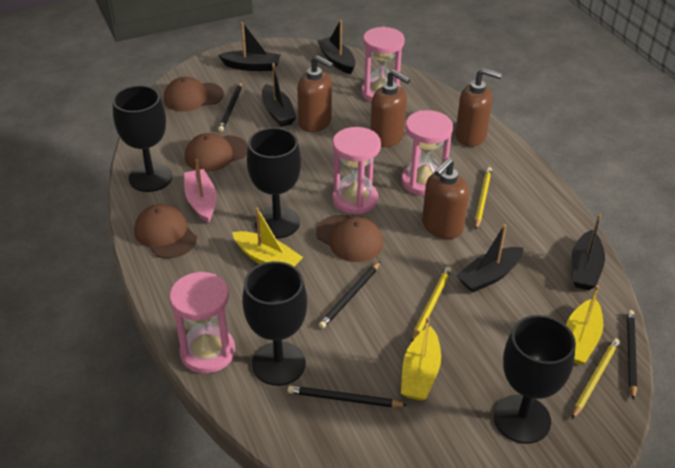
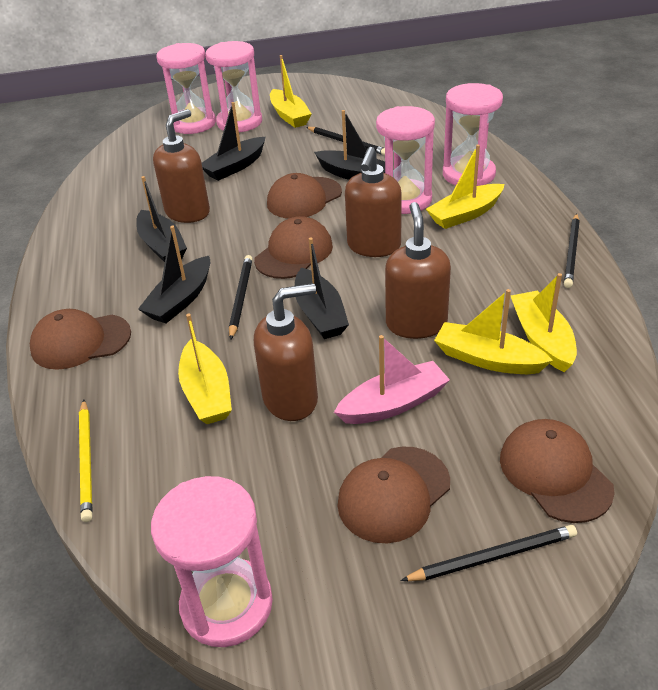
black goblet: [112,85,173,192] [242,261,307,386] [247,127,301,239] [494,315,576,444] = 4 -> none = 0
brown cap: [134,204,197,258] [164,77,224,111] [185,133,248,172] [316,215,383,262] = 4 -> [30,309,131,370] [254,216,333,279] [267,173,342,219] [337,447,450,543] [500,419,615,523] = 5
pink hourglass: [169,272,235,374] [332,127,381,214] [361,27,405,102] [401,110,453,196] = 4 -> [151,476,273,647] [156,43,216,134] [205,41,262,132] [376,106,435,214] [443,83,503,186] = 5
yellow boat: [232,208,303,267] [401,317,441,401] [566,285,603,365] = 3 -> [178,314,232,424] [270,55,312,128] [426,145,504,229] [434,289,553,374] [511,273,577,372] = 5
yellow pencil: [412,267,451,341] [475,167,492,229] [572,338,620,419] = 3 -> [79,399,92,522] = 1

